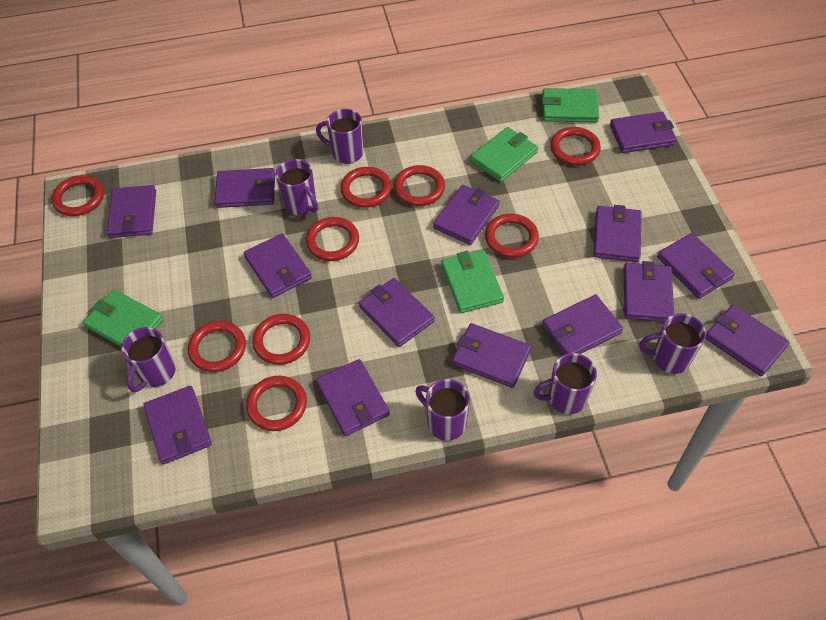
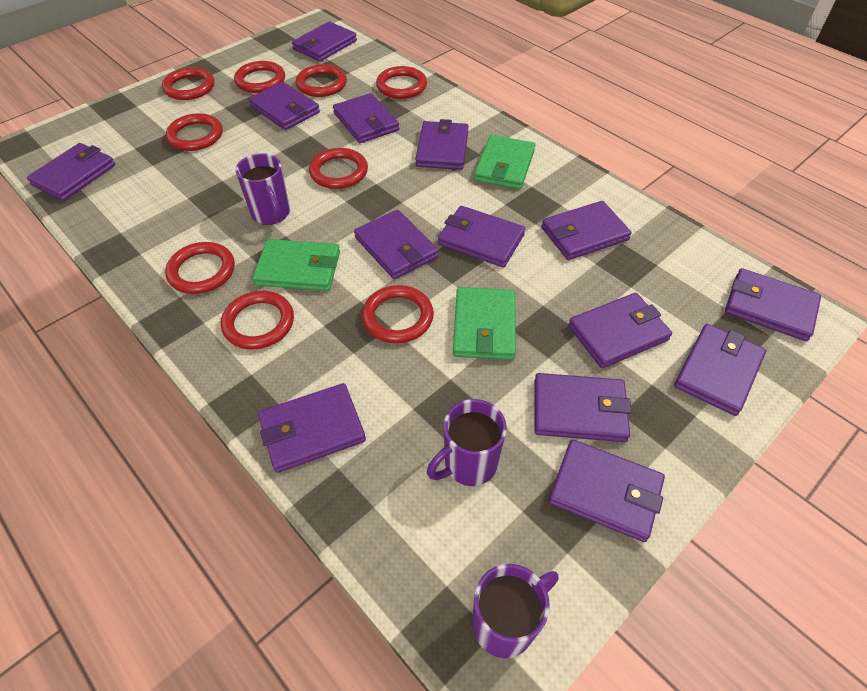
green wallet: [83,289,164,347] [441,250,504,313] [471,127,538,182] [542,88,599,123] = 4 -> [253,239,340,291] [453,287,516,360] [474,135,535,189] = 3
purple mug: [121,327,176,392] [276,159,318,215] [316,109,363,164] [415,379,470,441] [533,353,597,414] [639,313,706,374] = 6 -> [236,153,290,225] [427,399,507,486] [473,564,558,658] = 3

